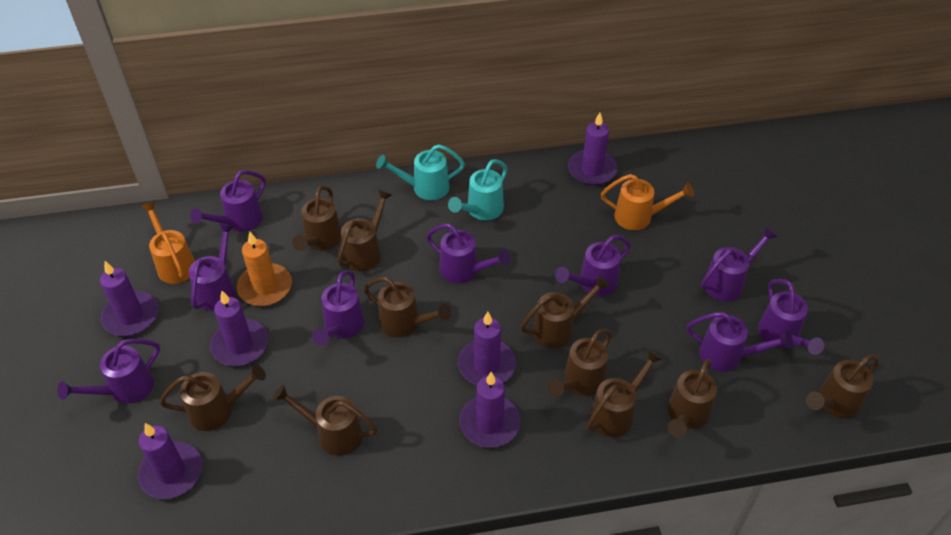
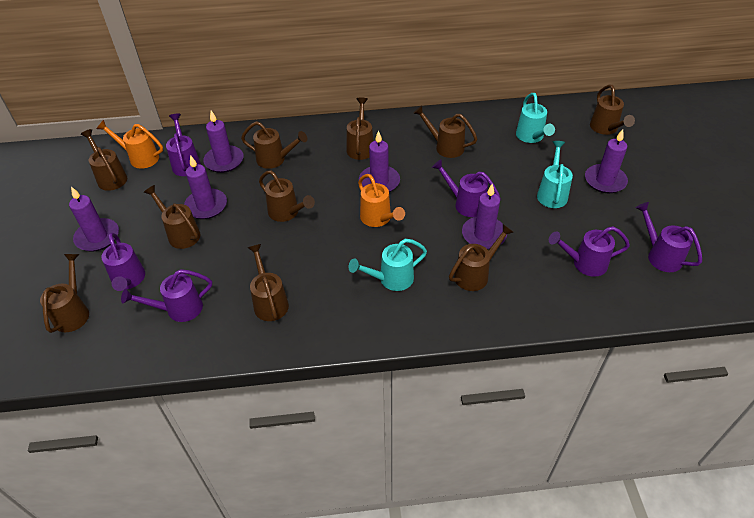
orange candle: [237,231,292,306] = 1 -> none = 0
purple watering can: [57,339,160,404] [189,223,235,311] [190,170,266,232] [312,270,364,345] [426,224,511,283] [555,235,631,296] [687,312,793,372] [701,227,777,301] [758,279,824,355] = 9 -> [102,233,145,291] [121,269,212,322] [166,114,201,176] [432,159,501,217] [549,226,630,277] [636,202,702,272] = 6
turquoise watering can: [376,144,465,200] [448,159,508,220] = 2 -> [349,239,427,291] [516,93,555,143] [537,141,573,208] = 3

